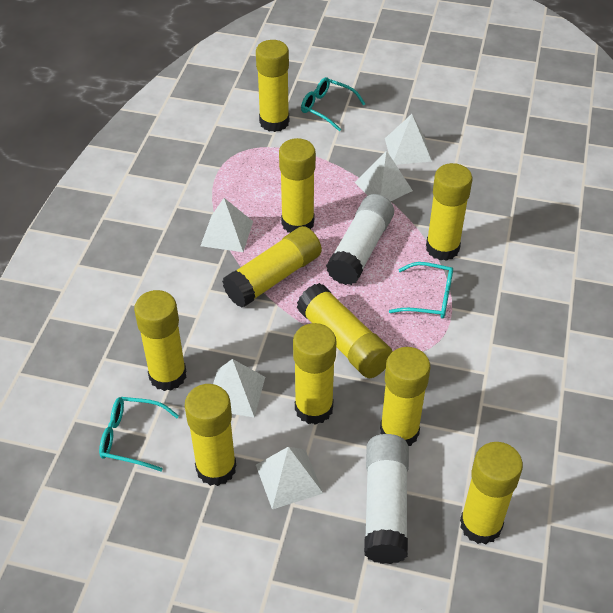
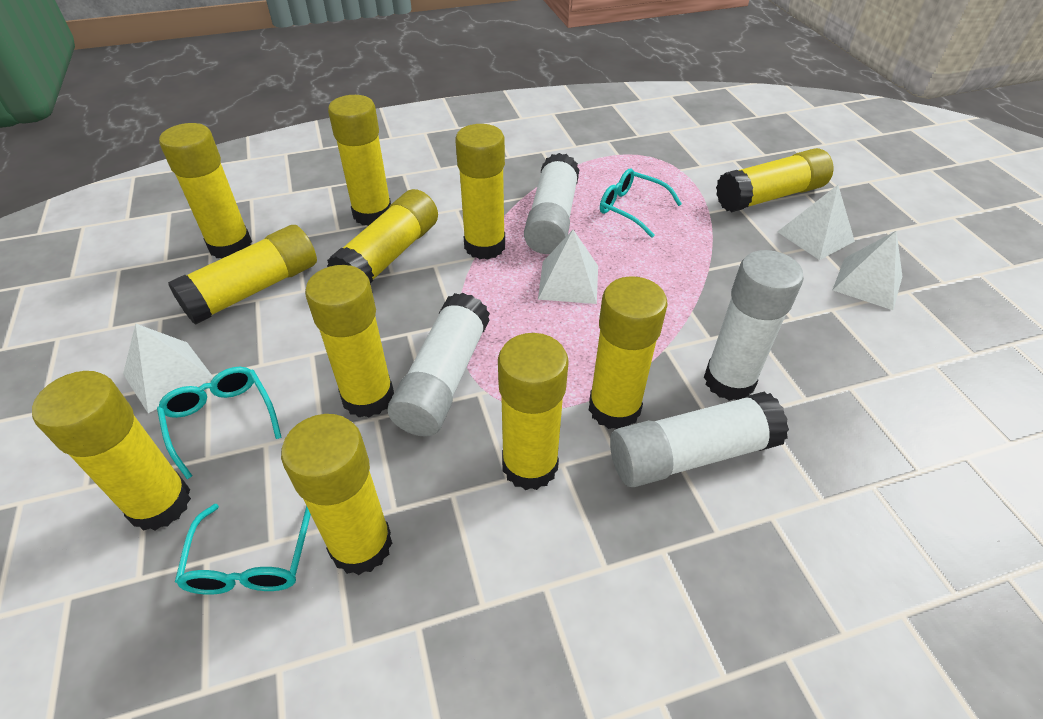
white glue stick: [326,194,394,285] [364,434,409,564] = 2 -> [388,293,490,437] [524,153,580,254] [610,392,789,487] [704,250,804,401] = 4
white pyramid: [201,198,253,252] [213,359,265,418] [256,447,323,509] [355,150,413,202] [385,114,432,165] = 5 -> [123,323,214,413] [538,230,598,304] [778,185,855,260] [833,231,903,310] = 4
yellow glue stick: [134,290,186,391] [185,384,236,486] [222,226,322,308] [256,40,289,132] [279,138,316,233] [293,323,336,425] [297,283,393,378] [380,347,430,446] [426,163,472,261] [460,442,523,544] = 10 -> [32,371,191,531] [159,123,252,258] [168,225,317,325] [281,414,392,575] [305,265,394,418] [327,189,438,283] [328,95,391,226] [455,124,505,260] [498,333,569,490] [589,276,668,429] [716,148,834,212] = 11

